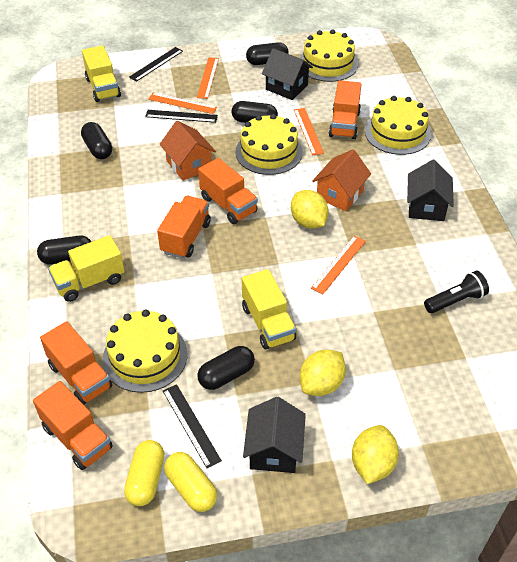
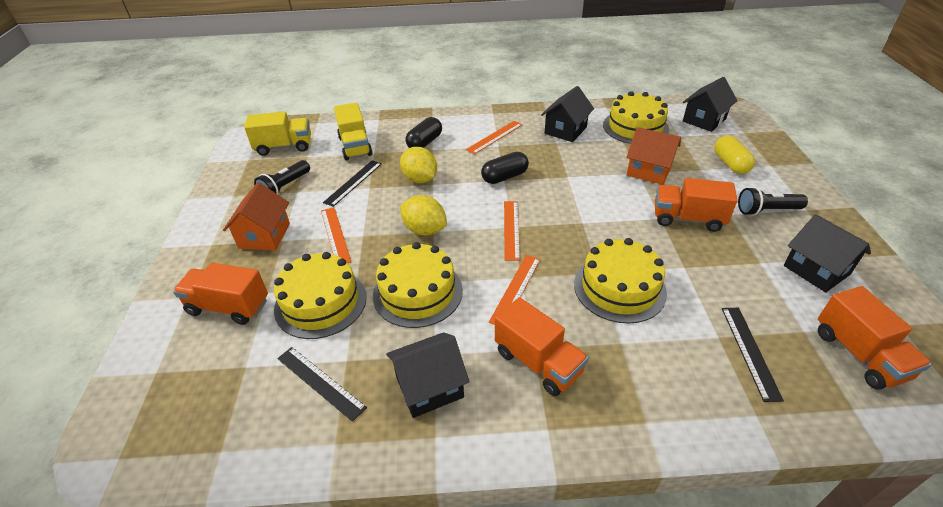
black capsule: [37,236,91,264] [81,122,112,159] [197,346,255,390] [232,101,278,123] [246,42,289,65] = 5 -> [405,117,442,148] [481,152,529,184] = 2
black flashlight: [424,271,489,313] = 1 -> [254,160,310,194] [738,187,808,216] = 2
black house: [243,397,306,473] [262,48,313,100] [407,160,454,221] = 3 -> [386,332,469,418] [541,86,594,142] [683,77,738,132] [784,214,871,292] = 4
orange truck: [33,381,113,470] [40,321,112,405] [157,196,211,258] [198,158,258,224] [329,80,362,139] = 5 -> [173,263,268,325] [495,297,589,396] [655,178,738,232] [818,286,932,390] = 4
yellow capsule: [124,440,164,506] [164,452,217,512] = 2 -> [714,135,755,174] = 1
yellow lemon: [291,190,329,228] [300,350,346,396] [352,425,399,484] = 3 -> [400,147,437,183] [400,195,447,235] = 2
yellow truck: [48,235,125,302] [82,45,121,102] [242,269,296,349] = 3 -> [244,111,311,156] [334,103,373,160] = 2

